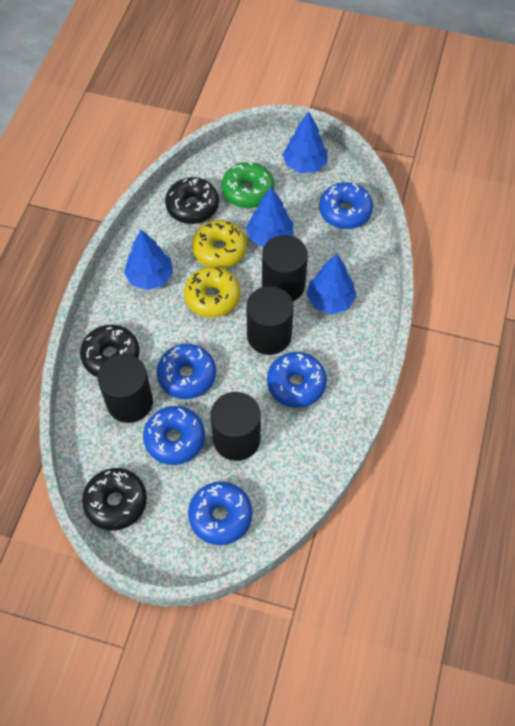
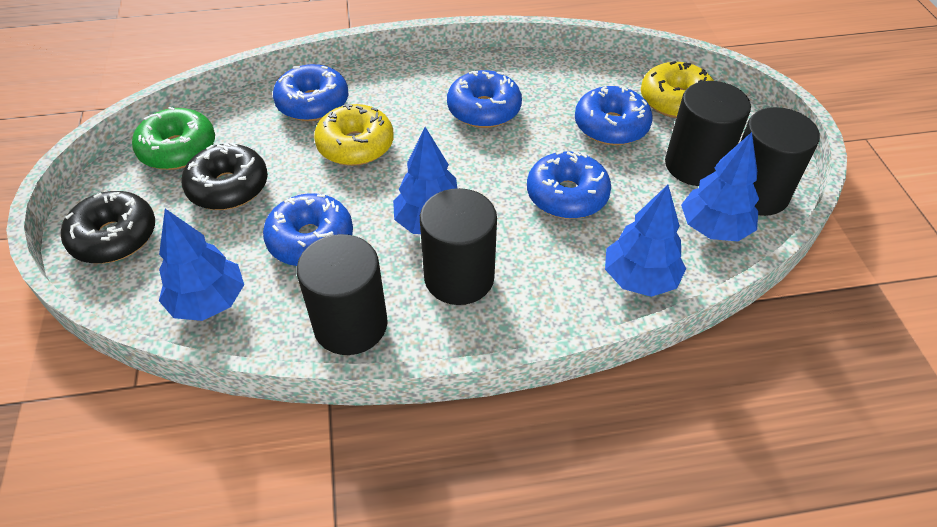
black donut: [80,325,139,377] [82,468,147,531] [165,177,219,224] = 3 -> [61,191,155,264] [182,143,268,210] = 2

